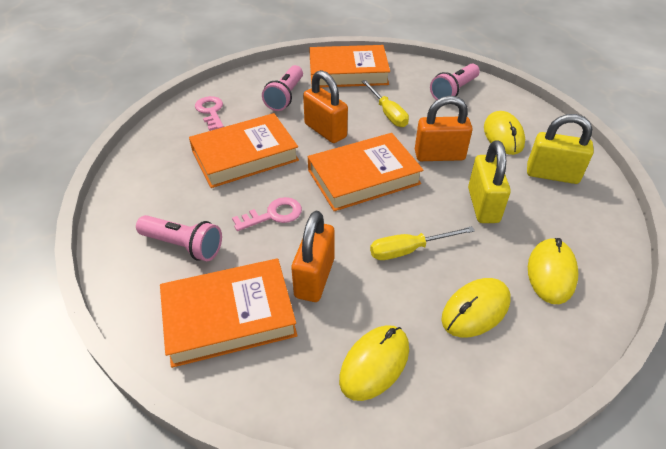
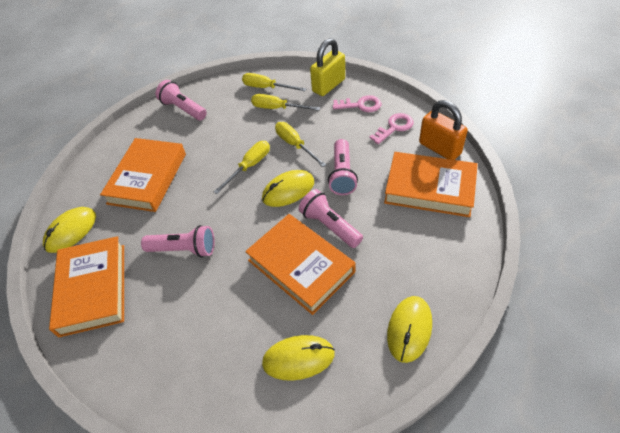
orange padlock: [291,211,335,302] [303,70,348,143] [415,96,472,161] = 3 -> [419,100,468,160] = 1
pink flashlight: [136,215,222,261] [262,65,303,111] [430,64,480,100] = 3 -> [141,225,215,257] [156,80,207,120] [299,189,363,248] [328,139,358,195] = 4
yellow padlock: [468,140,511,223] [527,114,594,184] = 2 -> [310,38,345,96] = 1
yellow screwdriver: [362,80,409,127] [370,226,475,260] = 2 -> [214,141,270,194] [242,73,307,91] [251,94,320,111] [275,122,326,167] = 4

